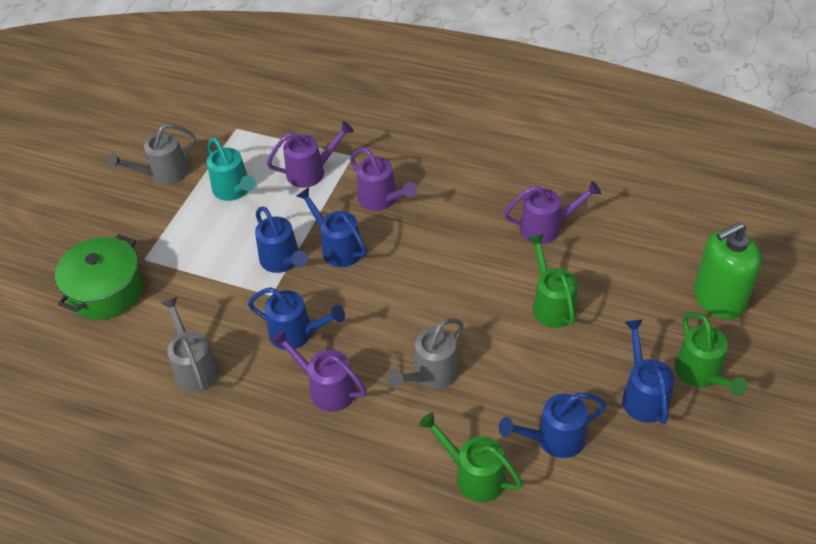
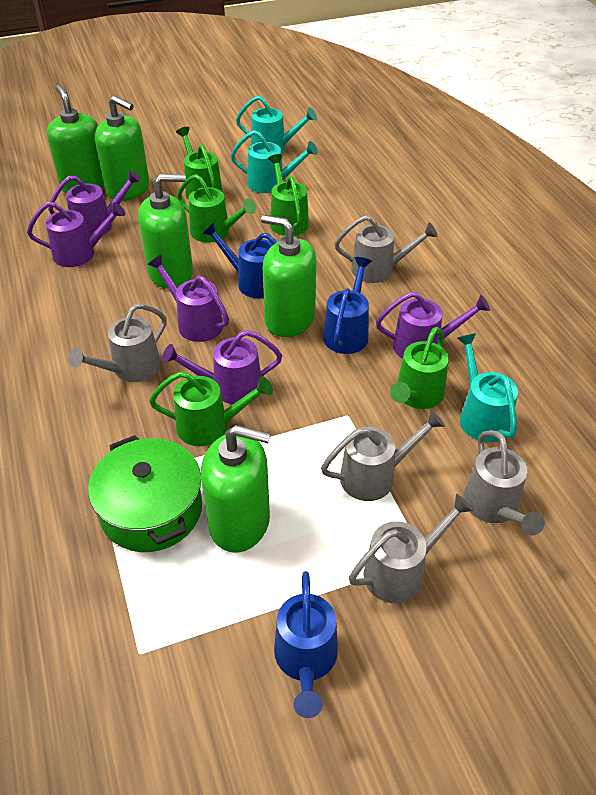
blue watering can: [248,287,345,350] [255,206,308,273] [296,187,367,267] [499,393,607,458] [622,320,674,424] = 5 -> [202,222,277,298] [274,571,338,718] [323,257,372,354] = 3
green soap dispenser: [694,222,762,319] = 1 -> [47,85,105,193] [95,96,149,201] [138,174,193,289] [201,425,271,553] [261,215,316,337] = 5
green watering can: [419,412,523,502] [528,234,578,328] [675,312,747,396] = 3 -> [149,371,273,446] [176,127,223,198] [177,174,256,243] [268,154,309,236] [390,327,449,409] = 5
grey watering can: [108,124,195,185] [161,297,220,393] [387,318,463,389] = 3 -> [68,304,167,382] [321,410,445,501] [334,215,438,283] [349,494,474,603] [463,430,545,535] = 5
purple watering can: [267,121,354,188] [271,330,367,412] [350,148,417,211] [504,181,601,244] = 4 -> [27,202,125,267] [48,170,141,236] [147,254,229,342] [162,330,282,404] [376,292,490,359] = 5
turquoise watering can: [207,137,256,201] = 1 -> [230,130,318,193] [236,96,317,153] [457,333,518,442] = 3

